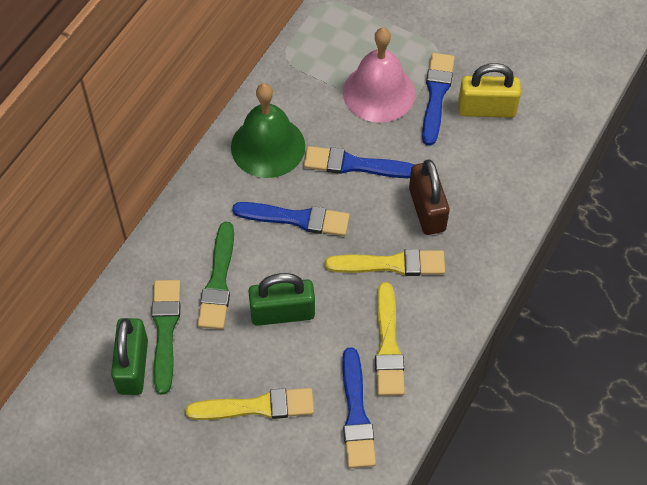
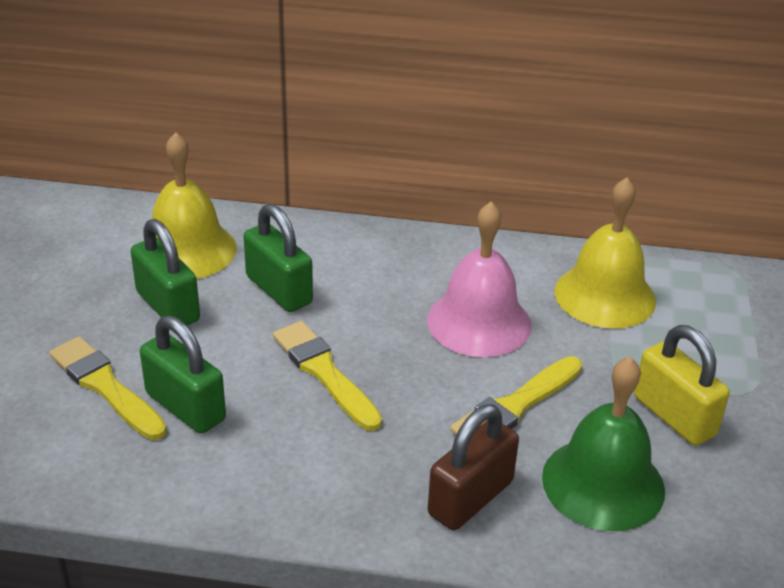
blue brush: [232,202,350,236] [304,146,414,178] [342,347,376,468] [422,53,455,146] = 4 -> none = 0
green brush: [151,280,181,394] [198,222,234,329] = 2 -> none = 0
green padlock: [111,318,148,395] [248,273,315,326] = 2 -> [130,219,200,325] [140,315,226,434] [243,204,313,312] = 3
yellow bell: none = 0 -> [152,132,237,279] [555,177,656,329] = 2

